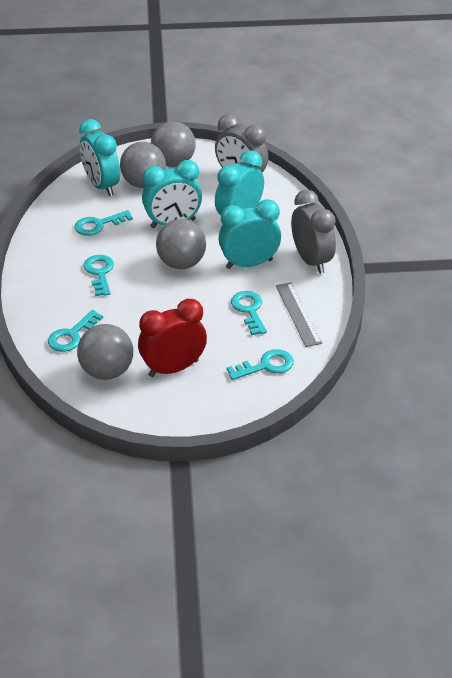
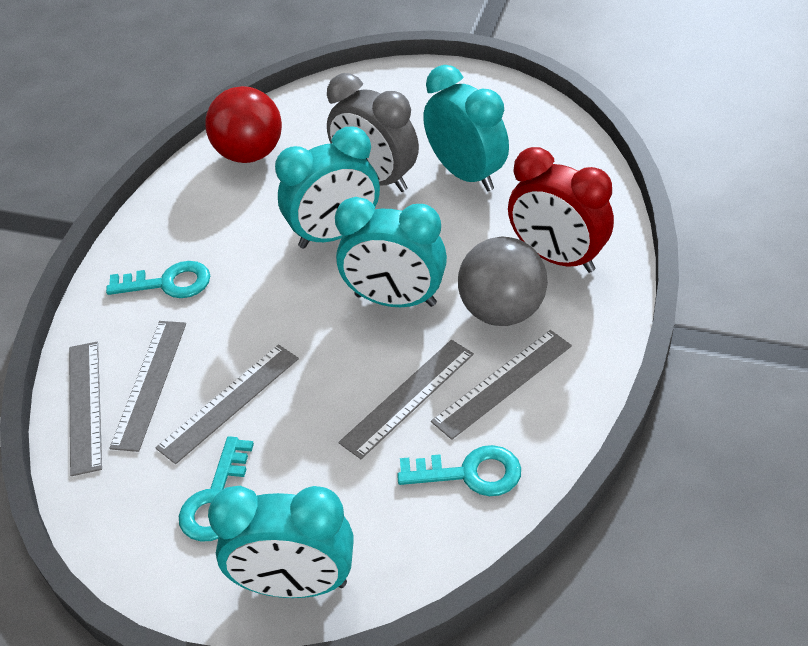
grey ball: [77,324,133,380] [120,142,166,188] [151,121,196,167] [156,219,206,269] = 4 -> [458,236,548,326] = 1
grey clock: [215,114,268,172] [291,190,336,274] = 2 -> [327,73,419,192] = 1
grey ruler: [276,282,322,347] = 1 -> [69,342,102,476] [109,321,186,452] [155,344,299,464] [338,340,474,459] [431,330,572,440] = 5
red ball: none = 0 -> [205,86,282,163] = 1
turquoise key: [48,310,103,352] [74,210,133,236] [83,255,114,296] [227,349,294,380] [231,291,267,335] = 5 -> [106,261,210,298] [179,436,254,542] [397,445,521,496] = 3

